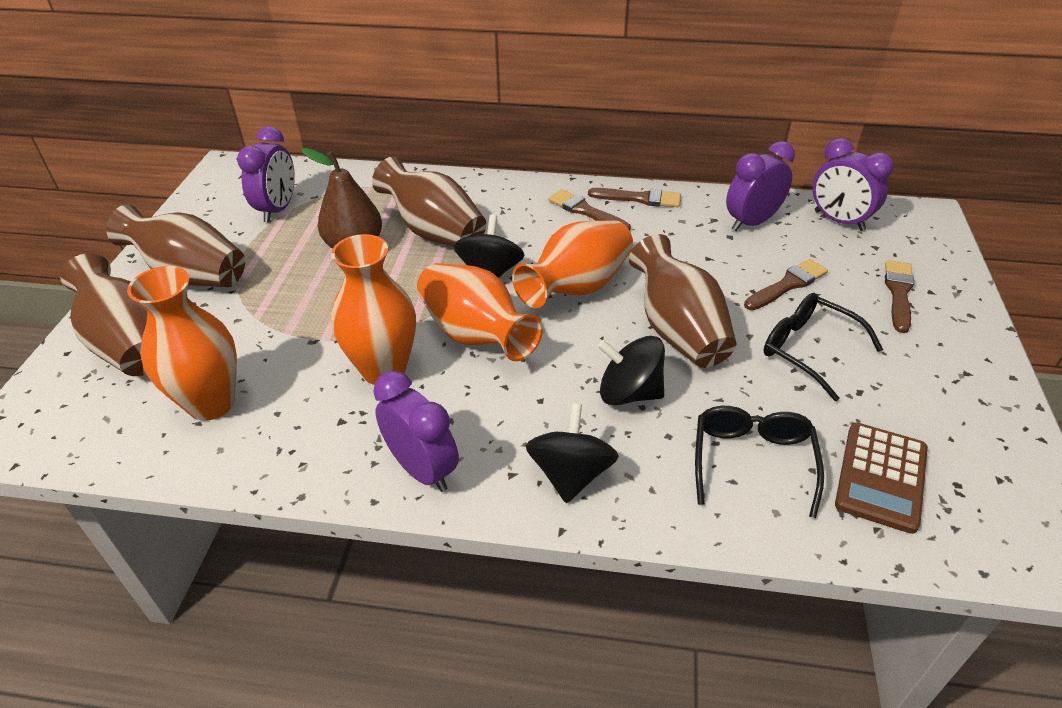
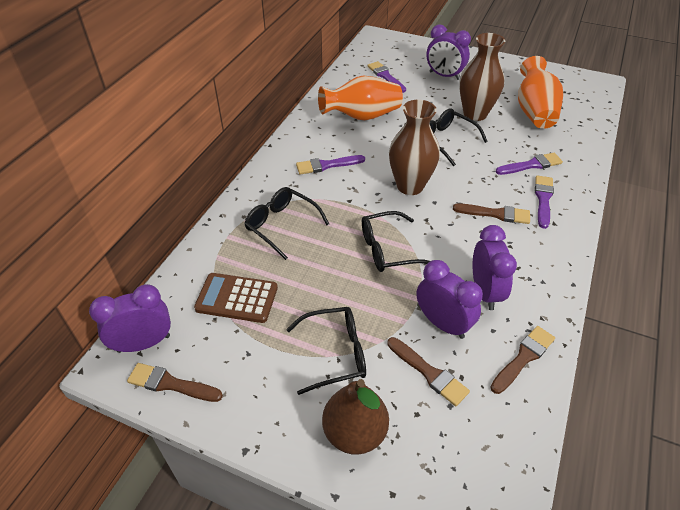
black glasses: [695,406,824,518] [764,293,883,401] = 2 -> [244,187,329,260] [286,307,366,395] [362,211,430,272] [430,108,488,166] = 4
black spinning top: [454,215,524,278] [526,403,619,503] [597,336,665,405] = 3 -> none = 0
brown vase: [60,253,148,376] [106,204,245,287] [372,157,486,246] [629,234,736,368] = 4 -> [389,100,440,195] [459,33,505,121] = 2
orange vase: [127,266,237,421] [331,234,416,385] [417,263,543,361] [512,220,633,308] = 4 -> [318,76,403,120] [518,56,563,129] = 2
purple brush: none = 0 -> [296,155,365,174] [367,61,406,93] [496,153,563,175] [535,175,554,229] = 4

